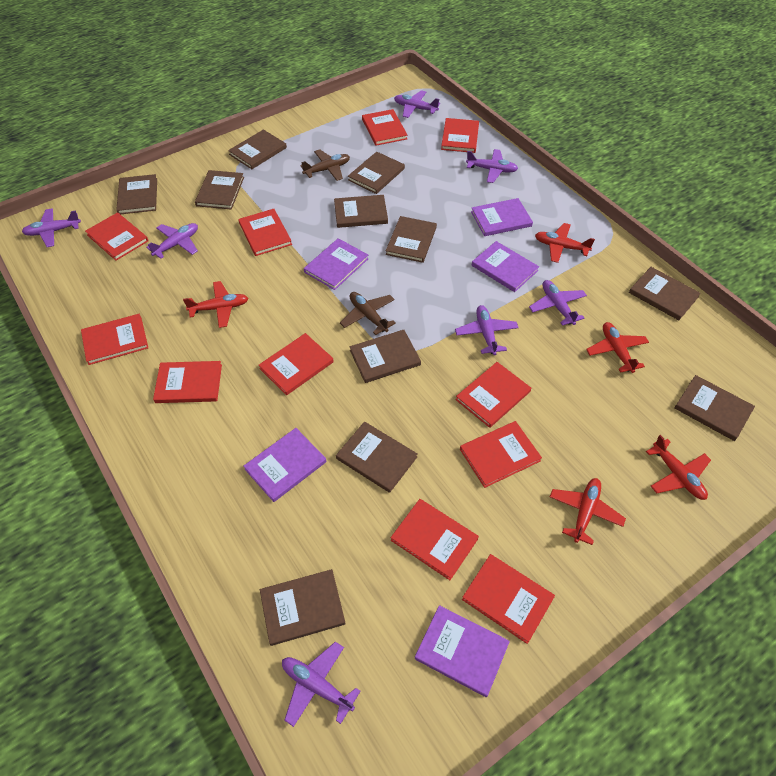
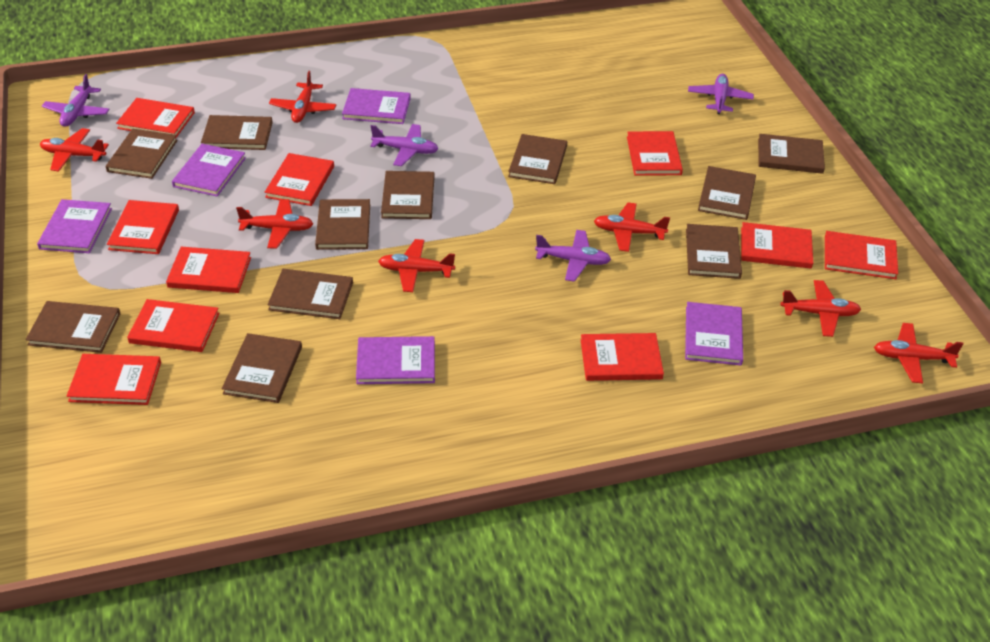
brown plane: [300,149,350,181] [340,292,396,335] = 2 -> none = 0
purple plane: [22,208,81,247] [146,223,198,259] [282,642,360,727] [394,90,440,118] [455,305,519,355] [466,149,518,183] [529,280,587,326] = 7 -> [42,74,110,127] [370,124,438,166] [535,230,611,282] [688,74,754,114] = 4
red book: [81,314,148,365] [85,212,149,261] [153,361,222,403] [238,209,292,256] [259,333,334,395] [362,109,407,146] [391,499,479,580] [441,118,479,153] [456,362,531,428] [460,421,542,488] [462,554,555,644] = 11 -> [67,354,161,405] [107,200,179,254] [116,98,195,139] [127,299,219,352] [166,247,251,293] [265,153,334,206] [581,333,664,381] [627,131,683,176] [741,222,813,269] [825,231,898,279] = 10
red plane: [183,281,248,328] [535,223,595,263] [550,478,626,545] [586,322,649,373] [646,435,711,500] = 5 -> [40,128,109,171] [236,199,313,249] [269,71,336,123] [378,239,455,292] [594,202,670,252] [781,280,861,337] [874,323,963,384] = 7

